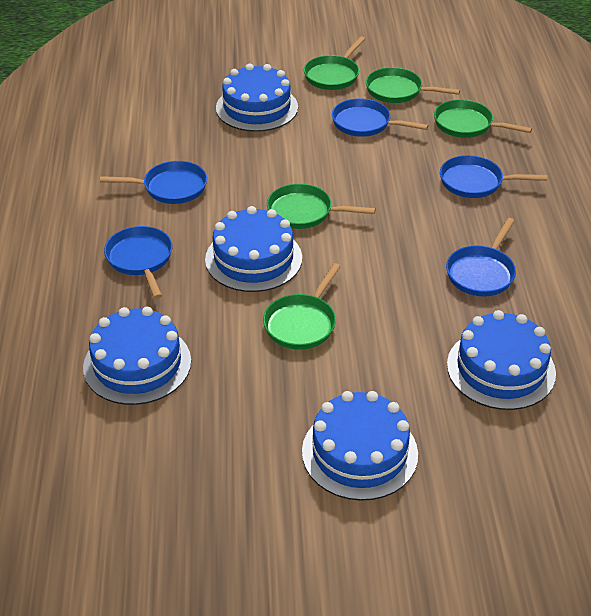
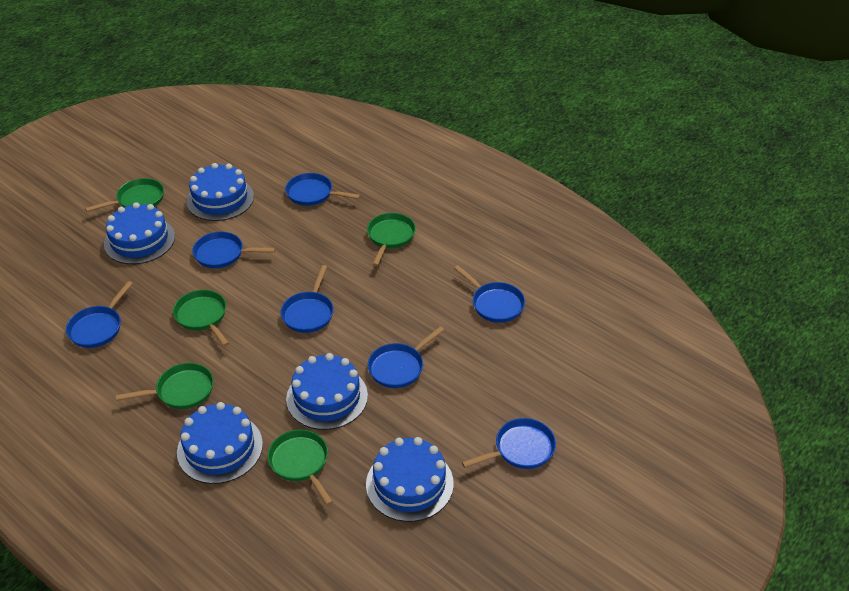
blue pan: [100,161,207,204] [104,226,172,299] [332,98,429,137] [440,155,547,198] [446,218,516,297] = 5 -> [66,281,133,348] [192,232,275,268] [280,265,334,333] [285,173,361,206] [368,326,444,388] [454,265,525,323] [462,418,556,469] = 7

